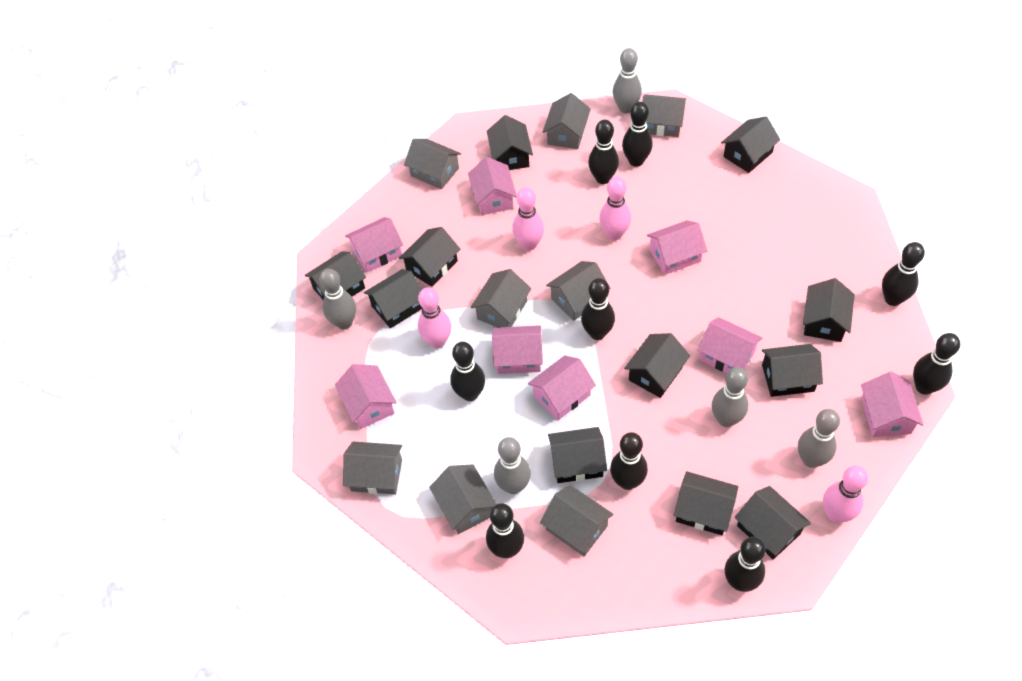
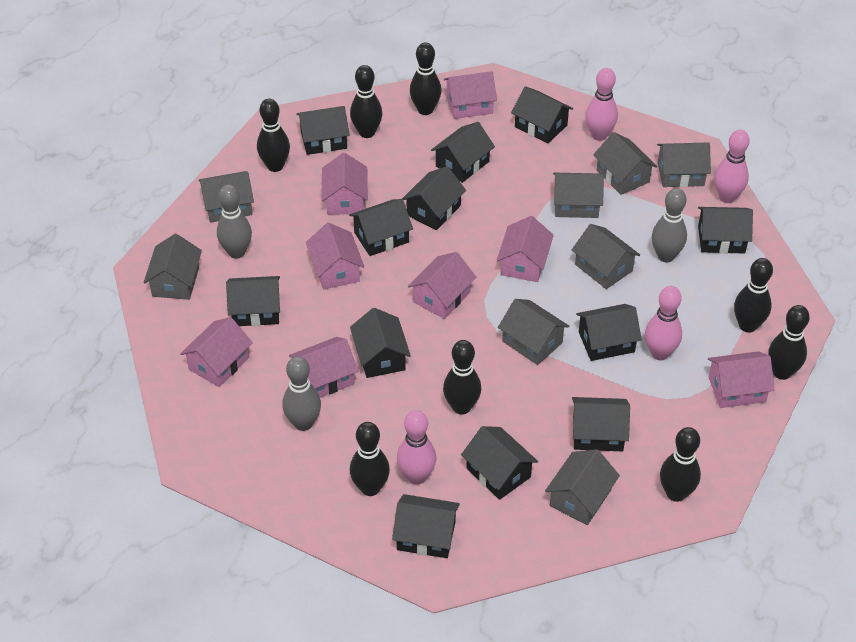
black bowling pin: [450,342,485,401] [486,503,524,558] [581,278,615,340] [588,120,619,184] [610,432,648,490] [622,102,653,167] [725,537,766,592] [882,242,925,306] [913,333,960,395] = 9 -> [257,99,290,172] [350,65,382,138] [350,422,390,496] [410,42,441,115] [443,340,481,415] [660,427,701,502] [734,258,773,333] [768,305,810,380] = 8
black house: [305,251,366,300] [364,269,422,328] [399,227,460,287] [487,115,533,170] [548,427,607,483] [624,333,690,398] [674,471,738,535] [721,116,780,173] [735,486,811,559] [762,344,823,397] [803,278,855,342] = 11 -> [226,276,280,326] [296,106,350,155] [349,199,413,256] [350,308,411,378] [392,494,460,558] [402,166,466,230] [431,122,495,183] [461,426,538,500] [511,86,573,144] [572,397,630,451] [576,304,642,361] [698,207,753,254] = 12
grey bowling pin: [319,269,356,330] [494,437,531,494] [613,48,642,113] [712,367,748,427] [798,409,840,468] = 5 -> [217,184,252,259] [282,356,321,431] [652,188,687,262] = 3

